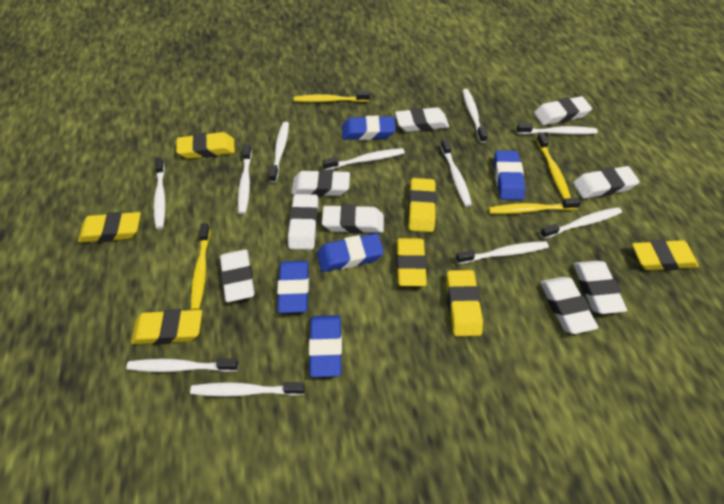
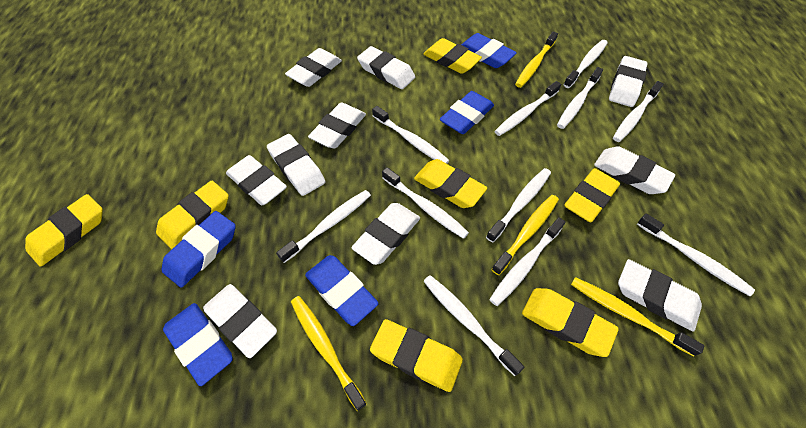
white eraser: [220,249,255,302] [288,194,318,250] [291,170,350,197] [322,204,384,234] [395,107,449,132] [534,96,592,125] [540,277,598,334] [573,166,640,199] [573,261,627,314] = 9 -> [203,284,277,358] [226,155,287,205] [267,134,325,196] [285,48,342,87] [308,103,366,148] [351,203,420,265] [357,46,415,89] [594,146,675,194] [609,56,648,107] [618,259,702,331] = 10

